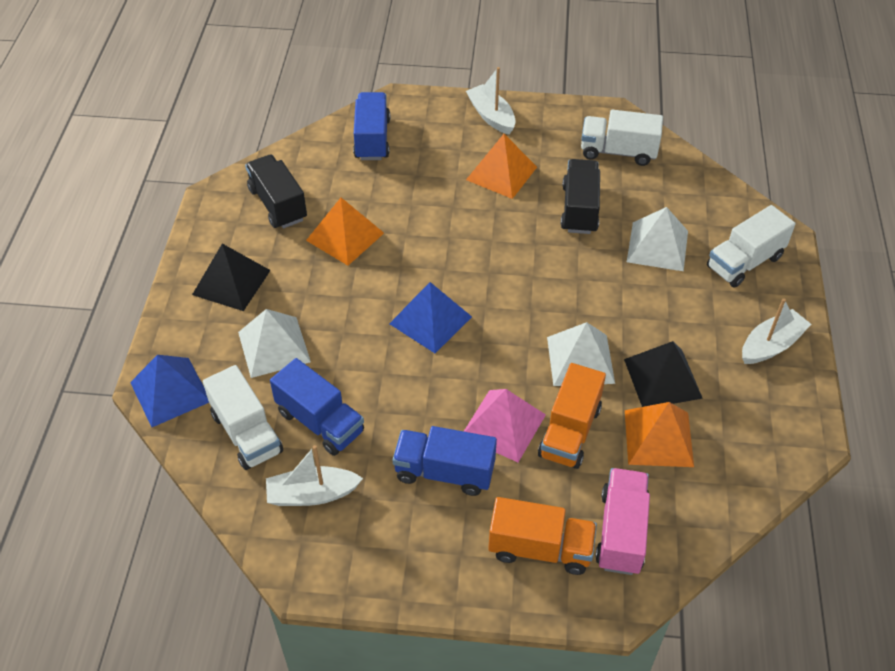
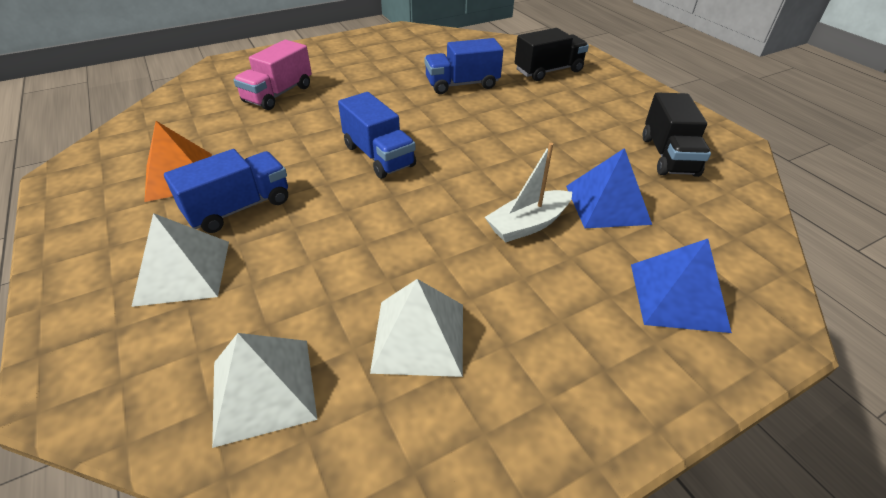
black pyramid: [192,244,271,311] [624,341,703,407] = 2 -> none = 0
orange pyramid: [306,198,384,265] [466,134,537,199] [625,402,694,467] = 3 -> [145,121,212,202] = 1
orange truck: [488,497,597,575] [538,363,606,469] = 2 -> none = 0
pink pyramid: [464,389,546,462] = 1 -> none = 0
white boat: [266,445,363,506] [466,67,516,135] [742,298,811,364] = 3 -> [485,143,572,243] = 1
white truck: [203,365,283,470] [581,110,663,166] [707,205,796,287] = 3 -> none = 0

